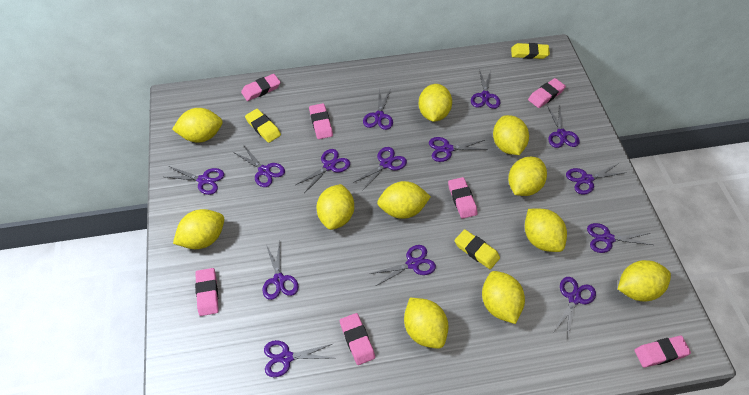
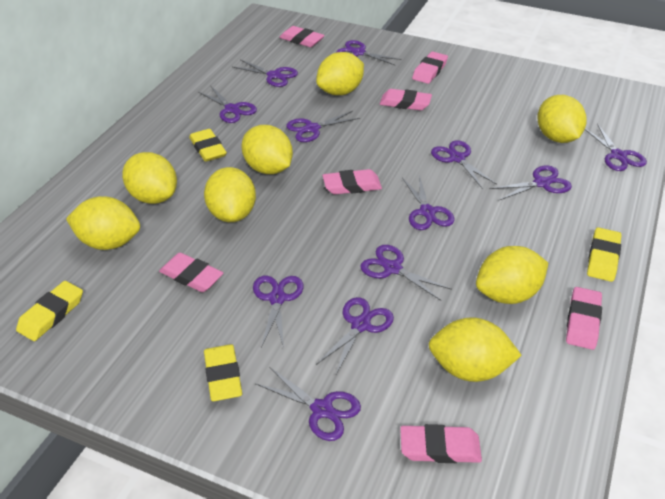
purple scissors: [166,166,224,195] [233,146,285,187] [262,240,299,300] [264,340,334,377] [296,149,350,192] [353,147,407,190] [363,89,393,130] [370,245,436,286] [429,137,488,162] [471,69,500,109] [547,104,580,148] [554,277,596,340] [566,163,627,195] [587,223,653,253] = 14 -> [198,86,257,123] [233,59,298,87] [253,276,304,348] [255,367,361,441] [286,111,360,142] [316,297,394,376] [336,40,402,66] [360,245,452,301] [402,175,454,230] [431,140,497,189] [489,166,572,201] [585,124,647,171] = 12
yellow eraser: [245,109,281,143] [455,229,500,269] [511,43,550,59] = 3 -> [16,281,83,341] [189,129,227,162] [204,344,242,401] [587,227,621,282] = 4
yellow lemon: [172,108,223,143] [173,209,224,249] [317,184,354,230] [377,181,431,219] [404,298,449,349] [419,84,452,122] [482,271,525,324] [493,115,529,155] [508,157,547,196] [525,209,567,252] [618,260,671,302] = 11 -> [66,196,140,250] [122,152,177,204] [204,167,256,222] [241,125,293,174] [316,52,364,95] [429,317,522,382] [476,246,548,304] [537,95,587,143] = 8

